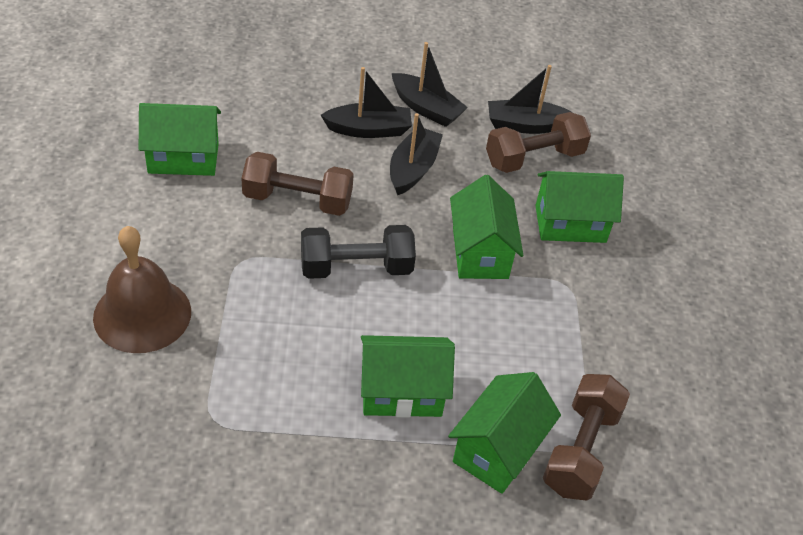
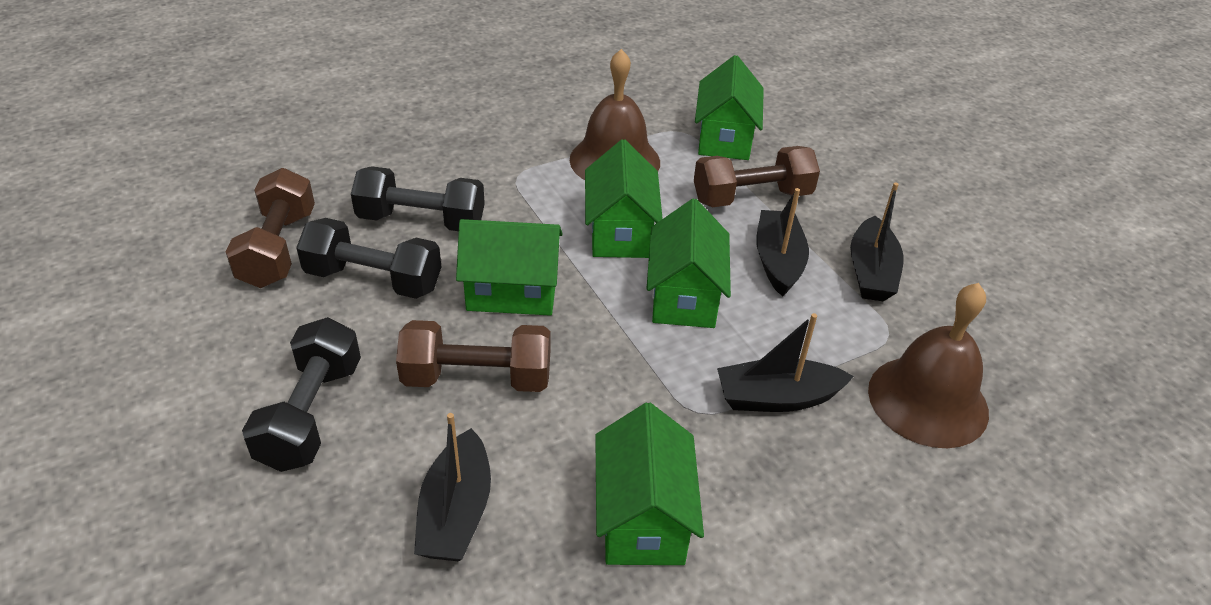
black dumbbell: [301,225,416,279] = 1 -> [242,317,361,472] [296,218,441,299] [351,166,485,231] = 3
brown bell: [93,226,191,353] = 1 -> [570,49,660,180] [868,283,989,448] = 2

